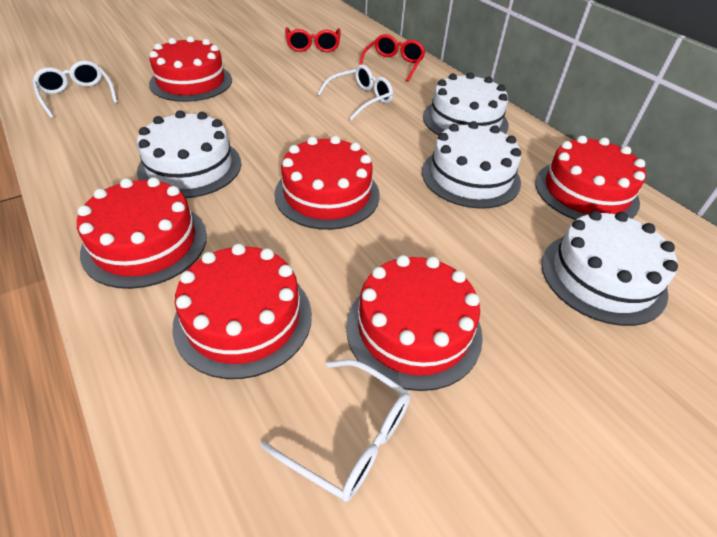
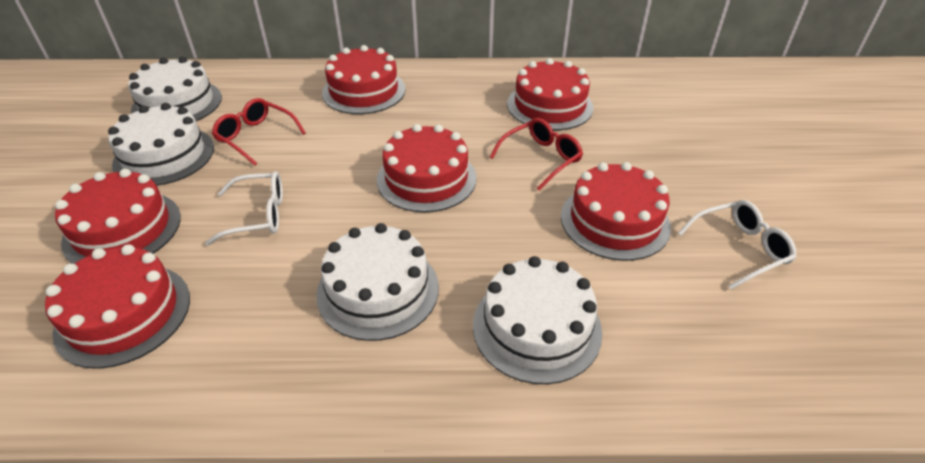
white glasses: [32,61,118,118] [261,359,410,502] [317,65,393,121] = 3 -> [205,171,283,245] [678,200,797,289] = 2

